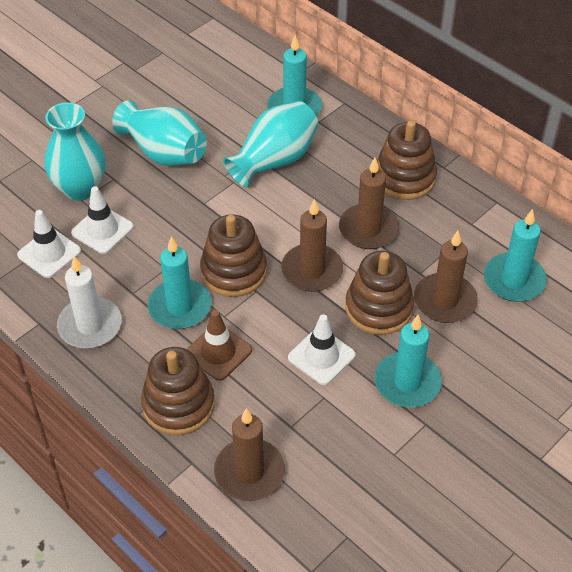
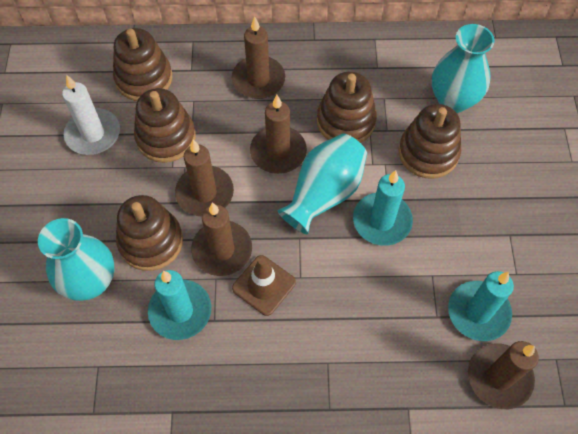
brown candle: [214,408,285,501] [281,199,343,292] [339,158,399,249] [414,231,478,323] = 4 -> [175,140,234,216] [191,202,252,276] [232,17,285,99] [250,95,307,174] [468,341,539,409] = 5
brown stacking toy: [141,347,215,435] [200,215,267,297] [345,251,414,335] [377,120,437,200] = 4 -> [113,28,172,101] [116,195,183,271] [134,88,196,163] [317,72,377,143] [399,104,461,179] = 5
turquoise candle: [148,237,211,329] [267,35,322,116] [375,315,442,407] [484,209,547,302] = 4 -> [148,270,211,340] [353,170,413,246] [448,271,514,341] = 3
white traffic cone: [17,210,81,278] [71,186,134,254] [288,314,356,385] = 3 -> none = 0

